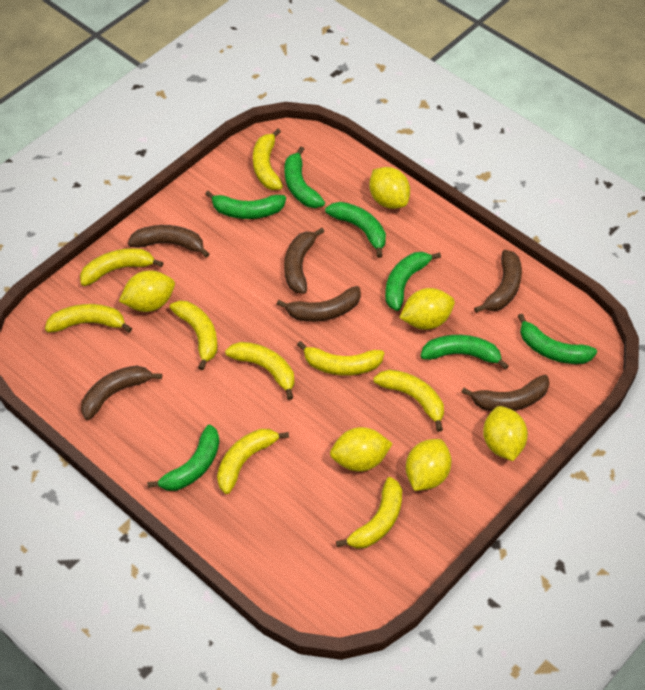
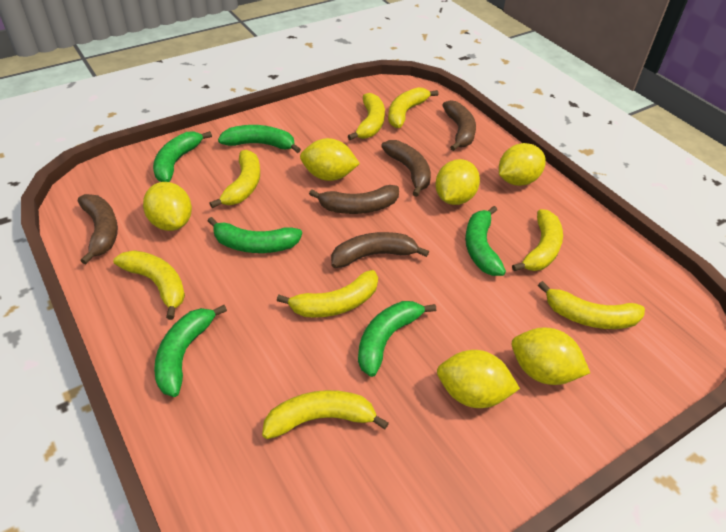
brown banana: [81,365,162,420] [128,225,209,258] [277,286,361,322] [284,228,324,294] [462,375,549,411] [474,250,522,313] = 6 -> [78,194,118,264] [309,185,399,214] [331,232,429,268] [381,140,431,197] [443,100,476,151] = 5
green banana: [147,424,220,491] [205,191,286,219] [285,146,325,208] [325,202,386,258] [385,252,441,311] [420,335,509,370] [518,314,597,364] = 7 -> [153,131,212,182] [154,305,227,397] [208,217,302,253] [218,125,301,153] [358,301,436,377] [465,206,506,276] = 6
yellow banana: [45,304,132,333] [80,248,163,286] [169,300,218,370] [217,429,289,494] [225,342,294,400] [253,128,283,190] [297,341,384,376] [336,477,402,549] [373,369,444,432] = 9 -> [113,250,185,320] [209,150,260,208] [262,390,389,439] [277,270,378,318] [348,93,385,140] [388,87,439,128] [512,209,563,271] [538,281,645,329] = 8

